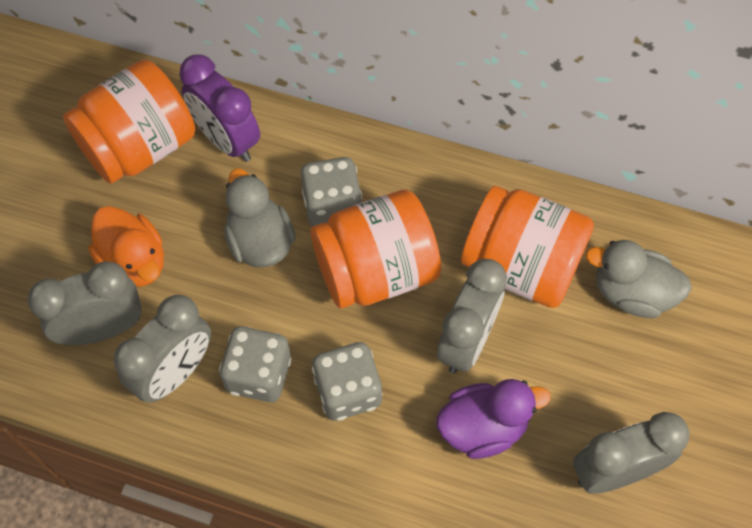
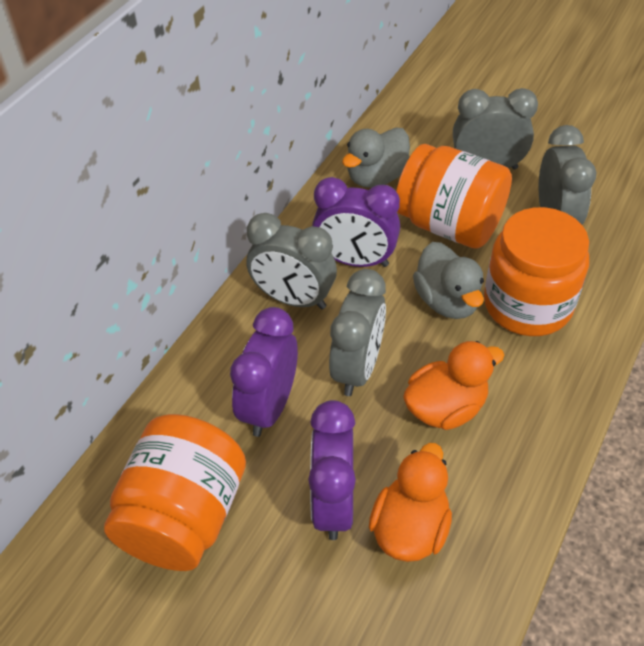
grey dice: [219,326,292,402] [301,157,362,227] [312,342,383,421] = 3 -> none = 0
orange duck: [89,206,164,287] = 1 -> [369,443,452,562] [403,341,504,430] = 2
purple clock: [179,54,260,162] = 1 -> [230,307,298,437] [308,400,356,540] [312,177,400,267] = 3
purple duck: [436,379,551,459] = 1 -> none = 0

